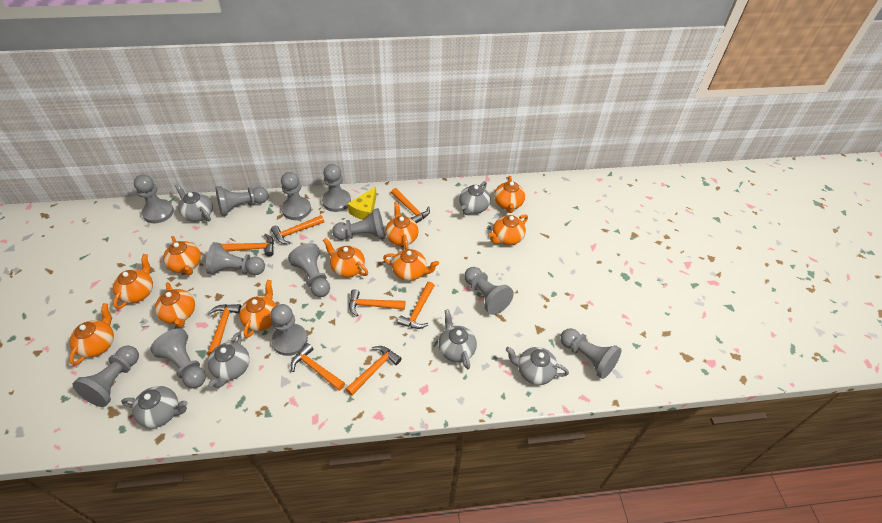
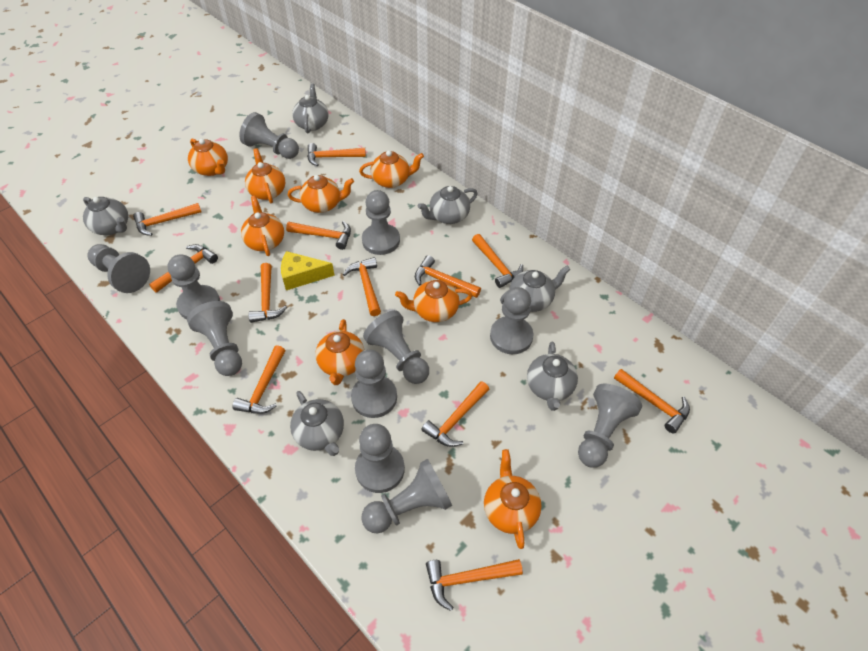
grey pawn: [72,346,139,407] [134,175,174,223] [150,328,206,388] [206,242,265,275] [215,186,269,216] [270,304,308,356] [281,172,311,220] [288,243,330,297] [322,164,351,212] [332,208,385,240] [464,267,514,315] [560,328,622,379] = 12 -> [87,244,150,293] [168,254,220,319] [187,301,242,376] [239,112,299,159] [351,350,397,418] [355,424,405,493] [361,459,452,534] [362,190,400,255] [363,310,429,384] [490,287,533,354] [578,384,642,468] = 11
orange hammer: [207,304,241,355] [221,233,274,256] [271,215,324,244] [291,343,345,391] [346,346,402,396] [349,289,405,316] [391,188,430,223] [397,282,435,329] = 8 -> [133,203,202,236] [149,244,218,293] [232,345,285,414] [248,263,287,323] [286,221,351,250] [307,143,366,166] [343,257,381,316] [415,255,481,298] [421,381,489,447] [426,559,523,611] [472,234,523,288] [614,369,690,433] = 12
orange teapot: [69,303,114,365] [113,254,153,309] [155,282,195,328] [163,236,201,275] [239,280,276,338] [323,238,368,277] [383,249,439,281] [385,202,419,249] [489,214,528,245] [494,176,525,213] = 10 -> [188,139,228,176] [241,196,284,256] [245,148,285,203] [288,175,354,213] [315,319,365,385] [359,151,424,188] [395,280,472,322] [484,449,541,549] = 8

